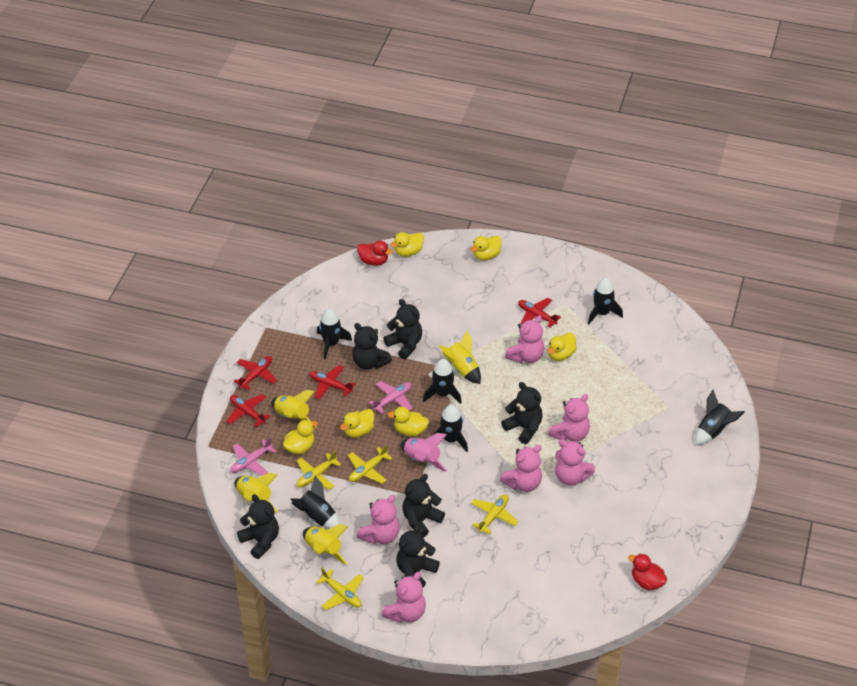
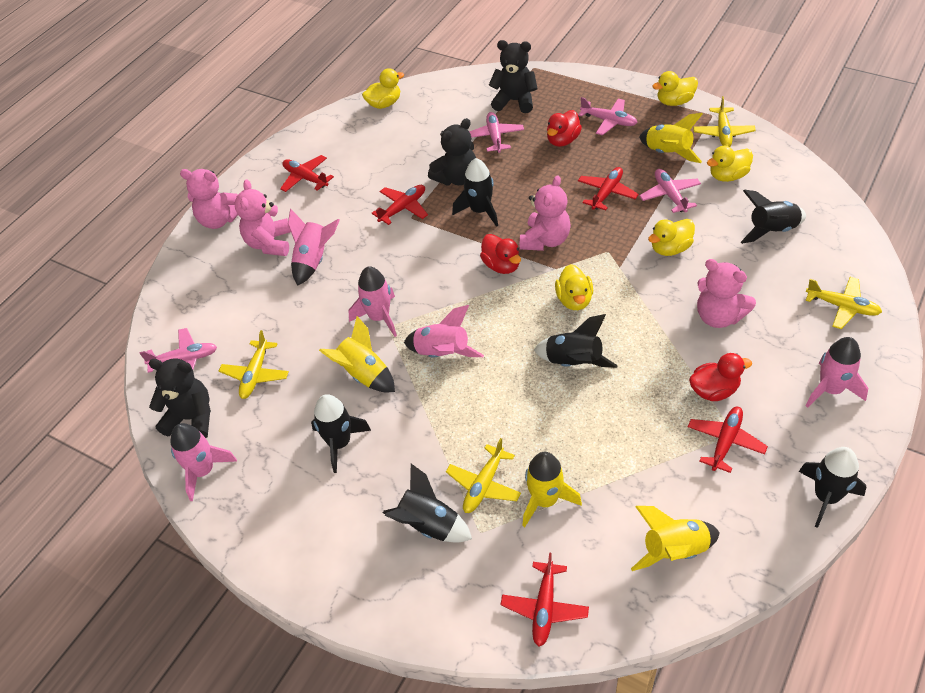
black teddy bear: [237,494,279,559] [352,323,392,370] [383,299,422,359] [396,525,440,587] [402,474,445,537] [501,382,543,444] = 6 -> [148,358,211,438] [428,118,476,186] [489,40,538,113] = 3
pink plane: [230,437,276,476] [369,381,412,414] = 2 -> [140,328,217,373] [469,112,524,153] [578,97,638,135] [639,169,701,213] = 4
pink rocket: [400,433,447,472] = 1 -> [170,423,237,501] [288,209,340,286] [349,266,397,337] [404,305,484,357] [806,337,868,408] = 5
pink teddy bear: [357,495,400,544] [382,572,426,623] [500,445,542,492] [505,315,545,363] [549,394,590,442] [555,439,595,486] = 6 -> [180,169,238,229] [235,179,291,256] [520,175,571,251] [697,259,756,328] = 4
red duck: [357,241,393,266] [628,554,667,590] = 2 -> [480,234,521,274] [547,110,582,147] [689,353,752,401] = 3
red plane: [226,394,271,427] [234,356,277,390] [309,365,356,400] [518,298,561,328] = 4 -> [280,155,334,192] [372,185,428,225] [500,553,589,646] [578,167,639,210] [688,407,768,473] = 5
yellow duck: [283,420,318,454] [340,409,374,438] [387,407,429,437] [390,232,424,257] [470,235,502,260] [547,333,577,361] = 6 -> [362,68,404,109] [555,264,593,310] [648,219,695,256] [653,71,698,106] [707,146,753,182] = 5

